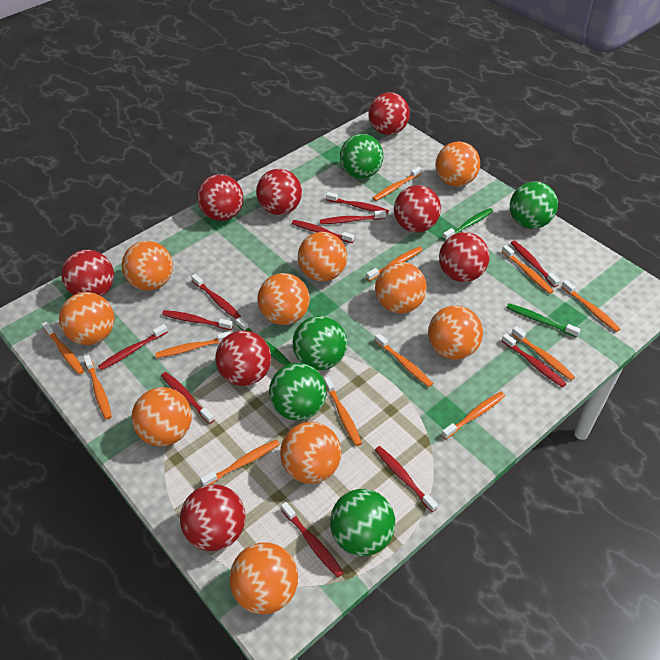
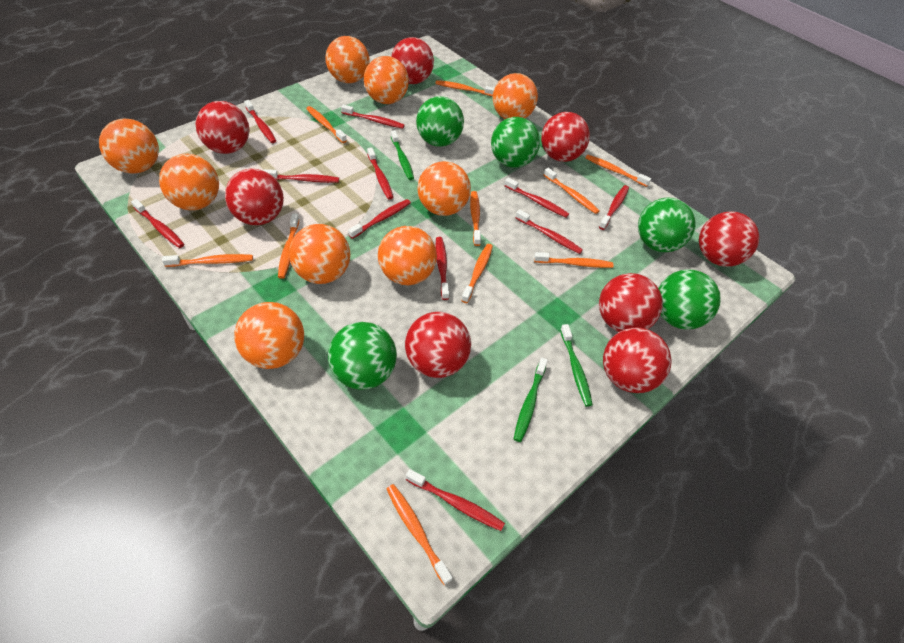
orange ball: [59,292,115,345] [122,241,173,291] [131,387,192,446] [229,542,298,615] [257,273,310,325] [280,422,342,484] [298,232,347,282] [375,262,427,314] [428,306,483,360] [435,141,480,187] = 10 -> [99,119,159,174] [159,154,219,210] [234,302,304,369] [289,224,350,284] [325,36,370,83] [364,56,409,104] [378,226,437,285] [417,161,471,216] [493,73,538,119] = 9
orange toothbrush: [42,322,84,375] [83,355,112,420] [155,331,231,358] [200,440,280,486] [324,377,362,446] [366,246,423,281] [373,167,422,201] [375,333,433,387] [441,392,505,439] [502,245,554,294] [511,326,575,381] [562,280,620,332] = 12 -> [162,254,253,267] [278,213,299,279] [306,106,347,143] [387,484,452,585] [435,80,495,96] [461,244,493,303] [470,191,481,246] [534,252,614,268] [544,168,600,214] [585,155,651,187] = 10

